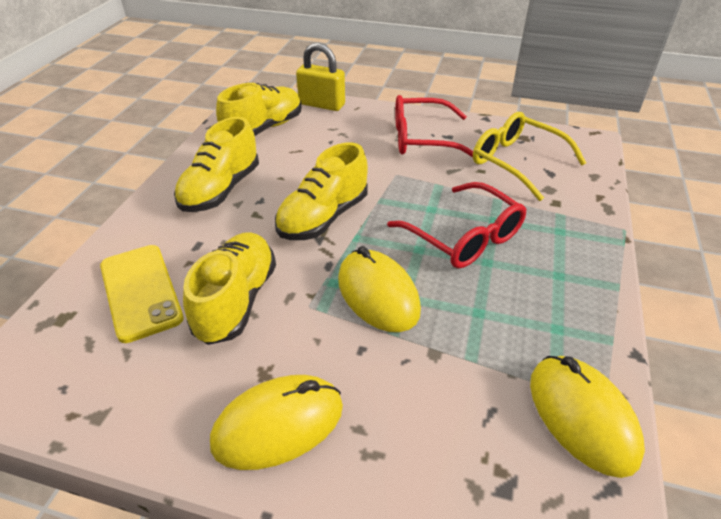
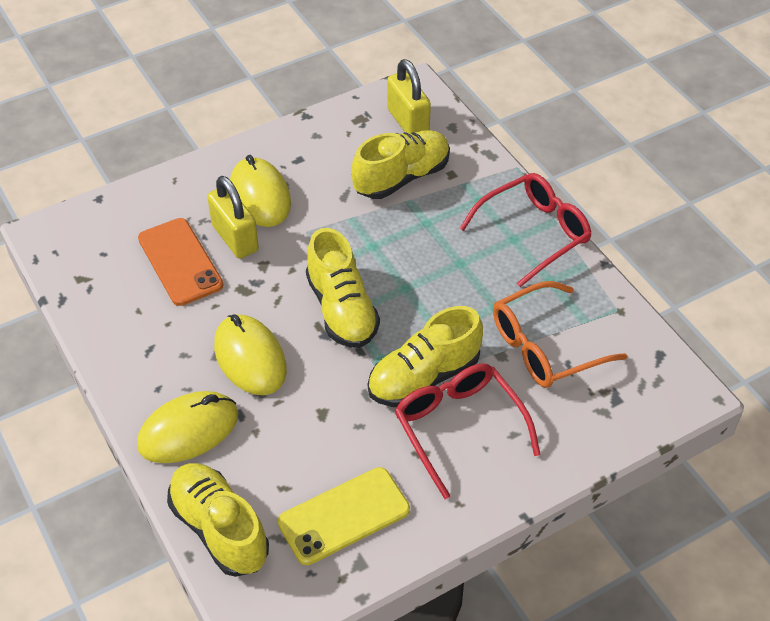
orange glasses: none = 0 -> [493,281,627,388] = 1
orange phone: none = 0 -> [138,218,223,306] = 1
yellow glasses: [473,112,586,201] = 1 -> none = 0
yellow padlock: [296,43,345,111] = 1 -> [207,176,259,259] [387,59,431,134] = 2

